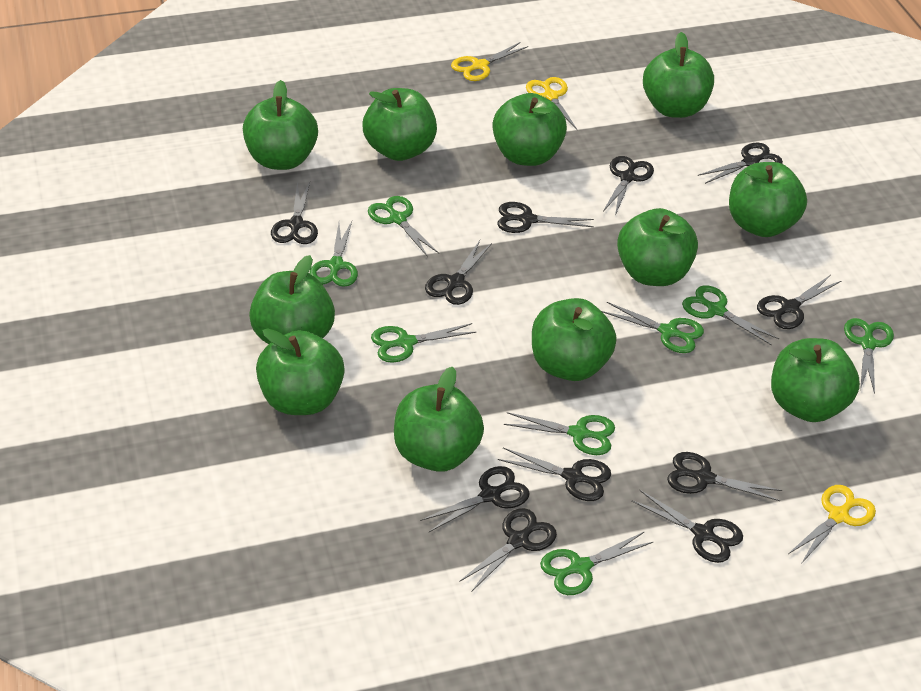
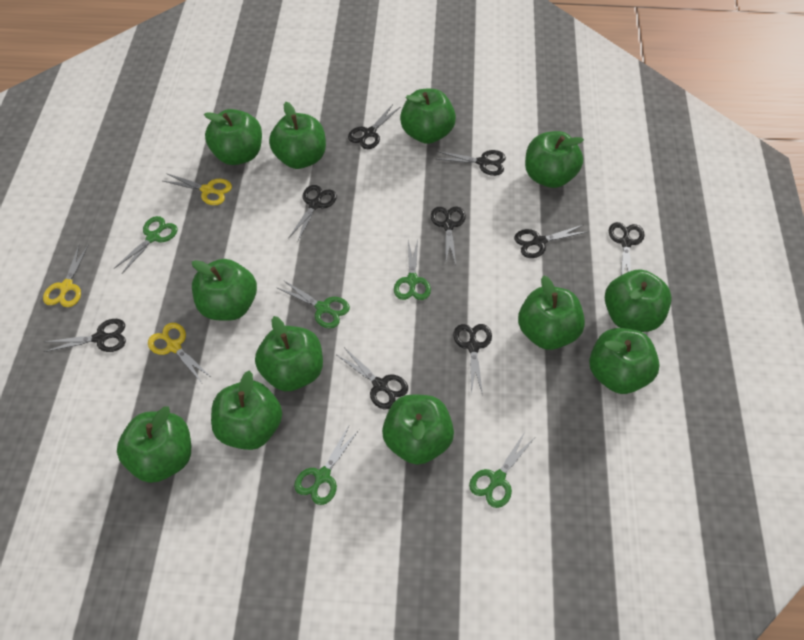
black scissors: [271,182,318,244] [420,466,530,532] [425,240,492,305] [459,508,557,592] [497,202,594,233] [498,448,611,501] [603,156,654,216] [631,490,743,563] [667,452,782,501] [697,143,783,184] [757,275,841,329] = 11 -> [44,319,126,352] [288,185,337,241] [337,347,408,409] [348,104,400,149] [431,207,466,265] [437,150,506,176] [453,324,492,396] [514,225,588,258] [609,222,645,275] = 9
green apple: [243,80,318,170] [249,255,335,344] [256,328,345,415] [363,88,437,161] [394,367,484,472] [492,93,567,166] [532,298,617,381] [617,208,698,286] [643,32,714,118] [729,162,807,237] [771,338,860,422] = 11 -> [117,406,191,483] [192,259,257,321] [204,109,262,165] [211,371,282,450] [255,316,323,391] [269,102,326,169] [382,395,454,465] [400,89,456,144] [518,276,585,350] [525,131,584,188] [589,328,660,394] [605,269,672,332] = 12
green scissors: [310,221,358,287] [368,196,439,257] [371,323,477,363] [504,412,615,455] [540,531,653,595] [601,302,704,353] [682,285,779,346] [844,318,894,394] = 8 -> [114,216,177,273] [277,280,350,329] [294,426,359,505] [394,240,431,300] [469,432,534,508] = 5

